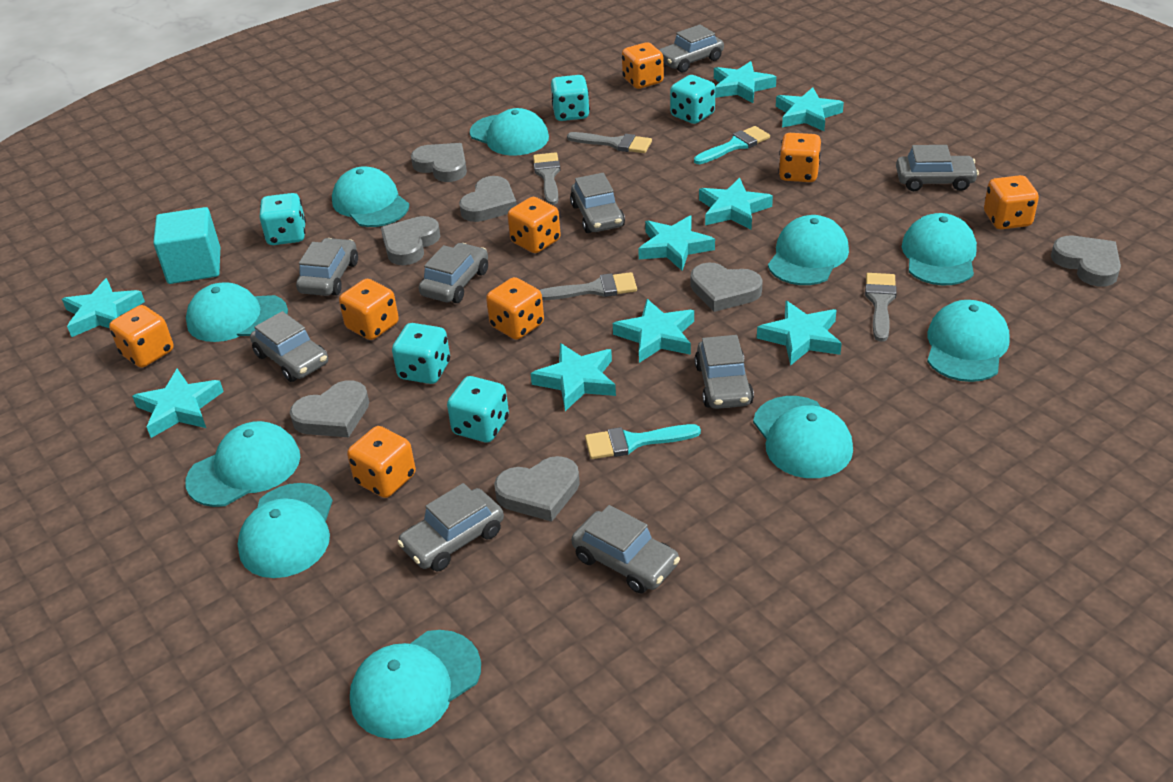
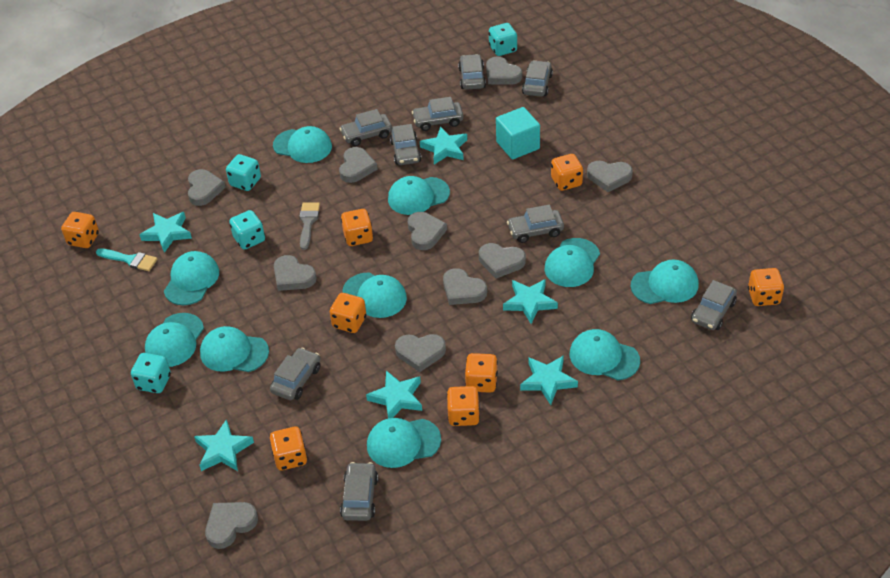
grey brush: [533,152,560,205] [539,272,637,300] [567,132,652,153] [865,273,897,342] = 4 -> [299,202,320,250] = 1
grey heart: [290,380,369,437] [381,216,441,265] [411,143,467,182] [459,176,517,222] [494,456,580,522] [691,263,763,312] [1051,236,1121,287] = 7 -> [188,169,226,206] [205,502,258,549] [274,255,317,291] [339,147,378,183] [395,334,446,372] [408,212,447,250] [443,268,487,305] [479,243,526,279] [486,56,522,85] [587,161,633,192] = 10
turquoise brush: [585,424,701,459] [694,126,770,164] = 2 -> [96,248,157,271] = 1
turquoise dice: [259,193,306,245] [392,323,450,384] [447,376,509,443] [551,75,590,121] [670,75,715,124] = 5 -> [131,353,171,393] [226,154,261,191] [229,210,265,250] [489,23,517,56] = 4
turquoise star: [62,278,145,337] [132,369,224,438] [530,343,616,411] [613,299,694,363] [638,215,715,271] [699,178,773,230] [714,61,776,103] [757,301,842,366] [776,87,844,131] = 9 -> [139,212,192,253] [194,419,254,471] [366,371,422,418] [420,126,467,164] [503,279,558,324] [520,355,578,405] = 6

